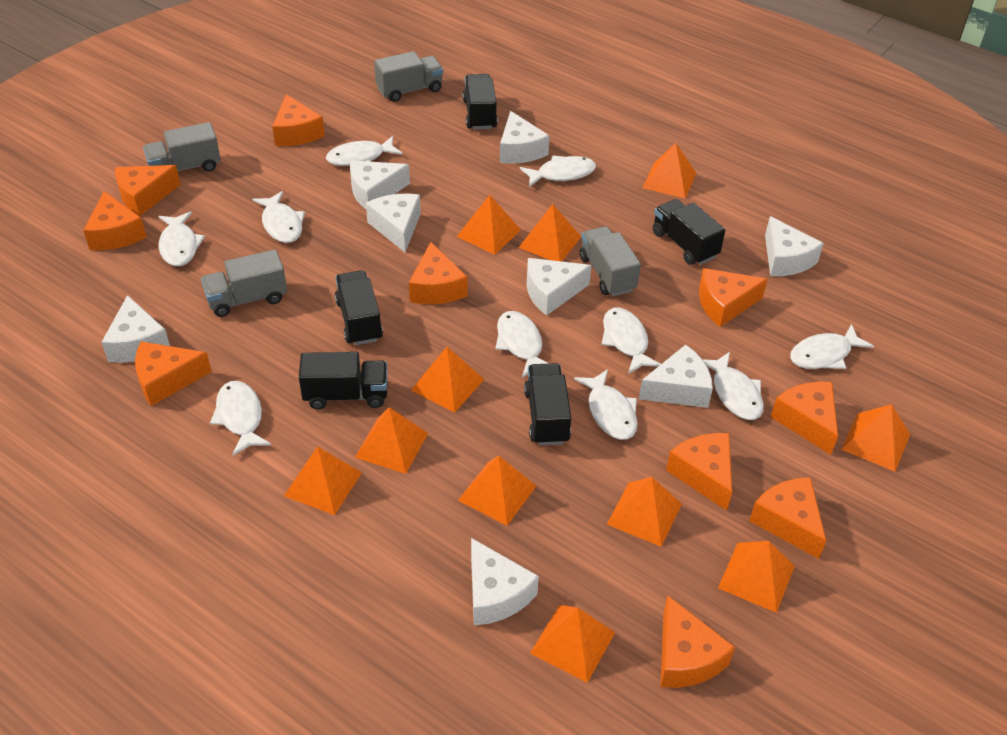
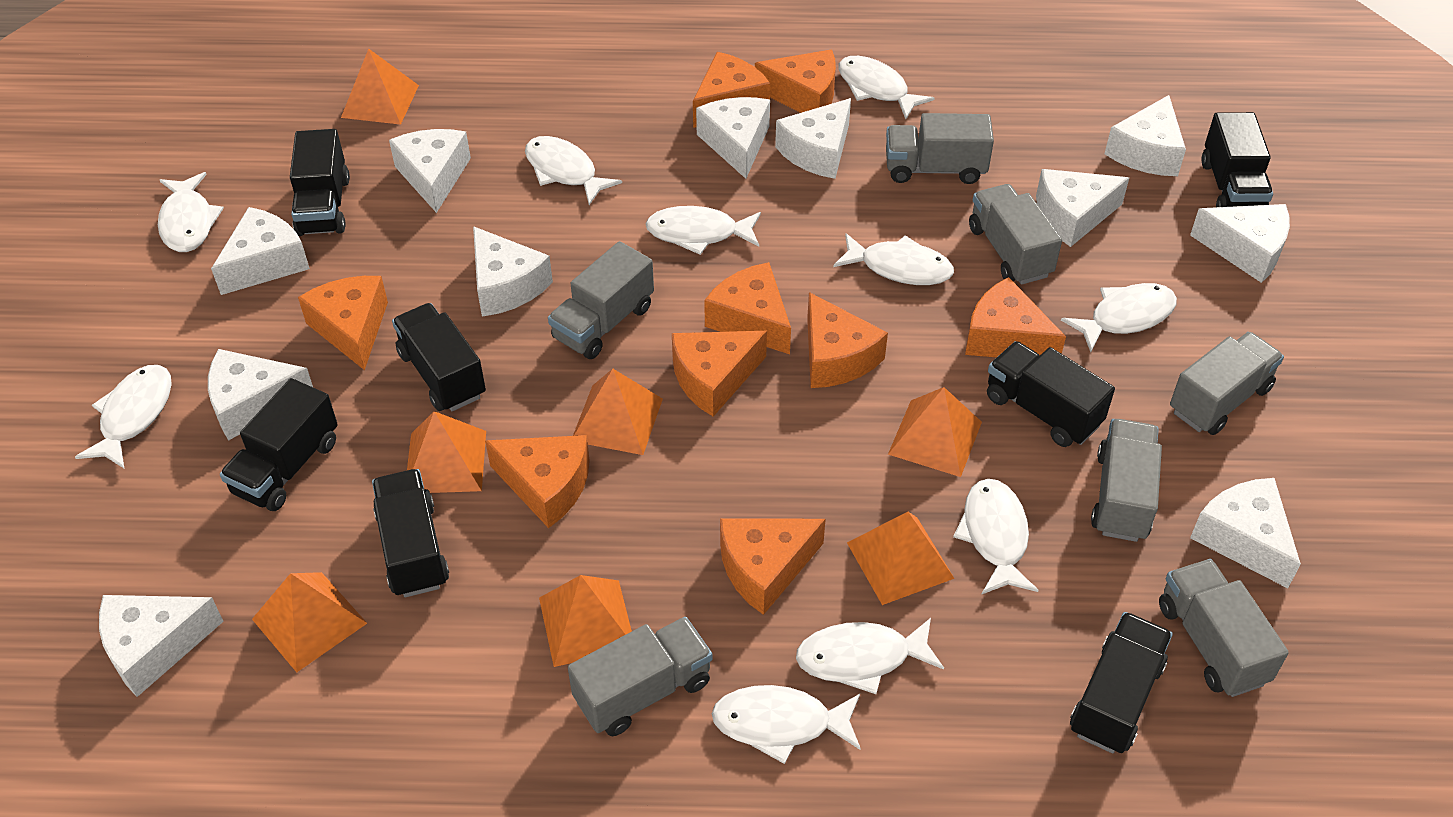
black truck: [299,352,388,409] [335,270,383,345] [462,74,498,130] [524,363,571,445] [653,199,725,265] = 5 -> [220,378,338,511] [290,129,350,236] [372,469,449,597] [392,303,486,411] [987,341,1115,447] [1070,612,1173,753] [1201,112,1273,207] = 7
grey truck: [143,122,220,172] [201,250,287,317] [374,51,443,102] [579,226,641,296] = 4 -> [548,241,654,359] [568,617,713,736] [886,113,994,184] [969,184,1062,285] [1091,419,1162,542] [1159,559,1289,697] [1170,332,1284,435] = 7
orange cheese: [83,191,146,250] [115,165,181,216] [135,341,211,406] [272,94,325,146] [409,242,467,304] [661,596,735,688] [666,433,732,511] [699,268,768,327] [749,477,826,559] [771,382,838,455] = 10 -> [298,276,388,370] [485,435,590,528] [672,331,767,417] [693,52,770,128] [704,262,791,354] [720,519,826,615] [755,50,836,113] [807,292,888,388] [965,277,1066,357] = 9
orange pyramid: [284,446,362,515] [355,407,428,474] [411,347,484,413] [457,195,521,255] [458,456,536,526] [519,204,581,262] [530,605,615,683] [607,477,682,547] [643,143,696,199] [718,541,795,613] [841,404,910,471] = 11 -> [252,572,367,672] [341,49,419,125] [407,411,486,493] [539,575,632,667] [573,369,663,455] [847,512,955,605] [888,387,982,477] = 7
white cheese: [102,295,170,363] [350,160,410,209] [366,193,421,252] [471,538,539,625] [500,111,550,164] [527,258,592,316] [639,345,713,408] [765,216,824,276] = 8 -> [99,595,224,697] [208,349,313,441] [211,207,310,295] [389,129,471,213] [473,226,553,317] [696,97,770,179] [775,98,851,179] [1036,169,1129,247] [1105,95,1186,176] [1190,204,1290,283] [1190,478,1301,588] = 11

